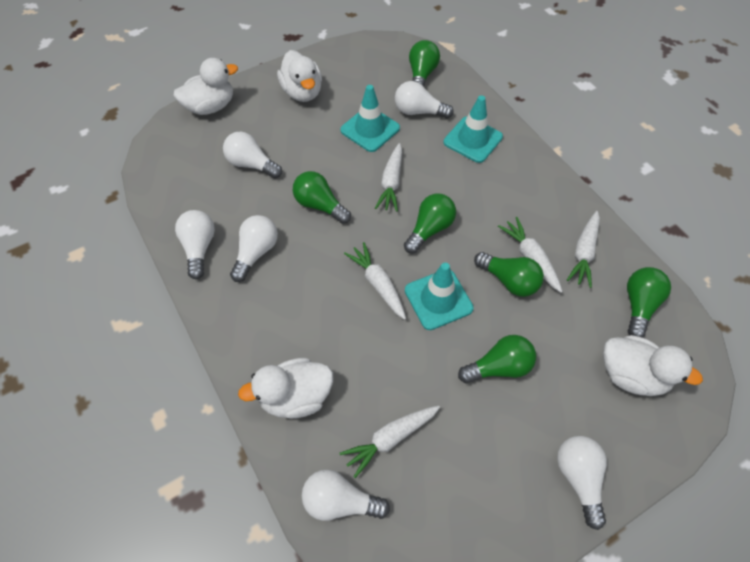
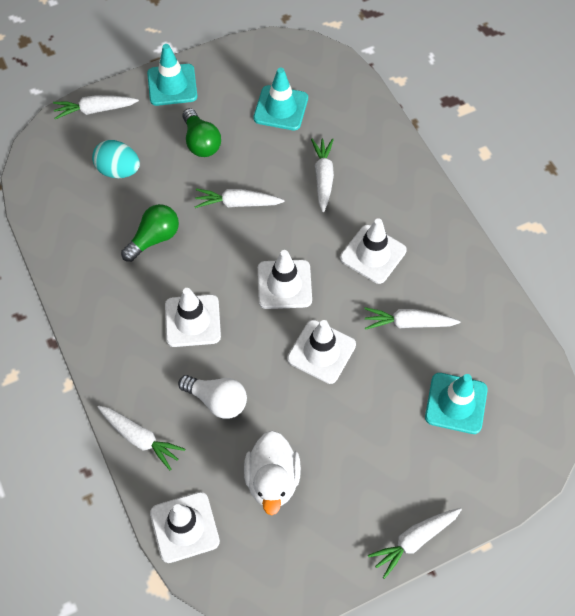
green light bulb: [293,171,351,224] [404,194,456,253] [409,40,440,87] [458,335,536,384] [474,252,544,297] [627,267,671,338] = 6 -> [121,204,179,262] [183,108,221,157] = 2
turquoise egg: none = 0 -> [92,140,140,178] = 1
white carrot: [340,406,440,478] [344,242,406,320] [375,143,402,212] [498,217,563,293] [567,211,600,288] = 5 -> [53,95,139,119] [98,405,185,470] [195,188,285,208] [311,138,334,212] [364,307,460,330] [368,508,462,579] = 6
white duck: [173,58,238,115] [238,358,333,419] [277,50,322,102] [603,335,703,396] = 4 -> [244,430,301,515] = 1
white light bulb: [175,210,215,279] [223,132,282,178] [230,215,278,282] [302,470,390,521] [395,81,454,119] [557,436,607,530] = 6 -> [178,375,247,419] = 1
white traffic cone: none = 0 -> [150,492,220,563] [165,288,221,347] [258,250,312,309] [287,320,356,384] [340,218,407,284] = 5

